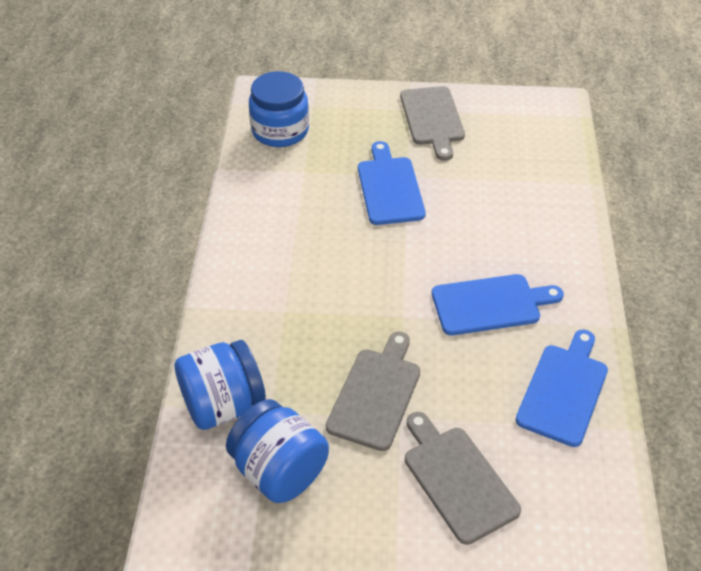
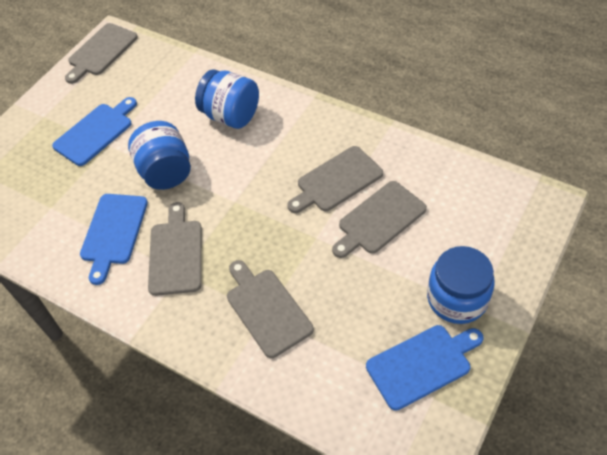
grey cutting board: [326,331,421,451] [400,86,465,161] [405,412,521,545] = 3 -> [65,23,138,84] [148,202,202,296] [227,260,314,358] [287,146,383,213] [332,181,427,258] = 5

